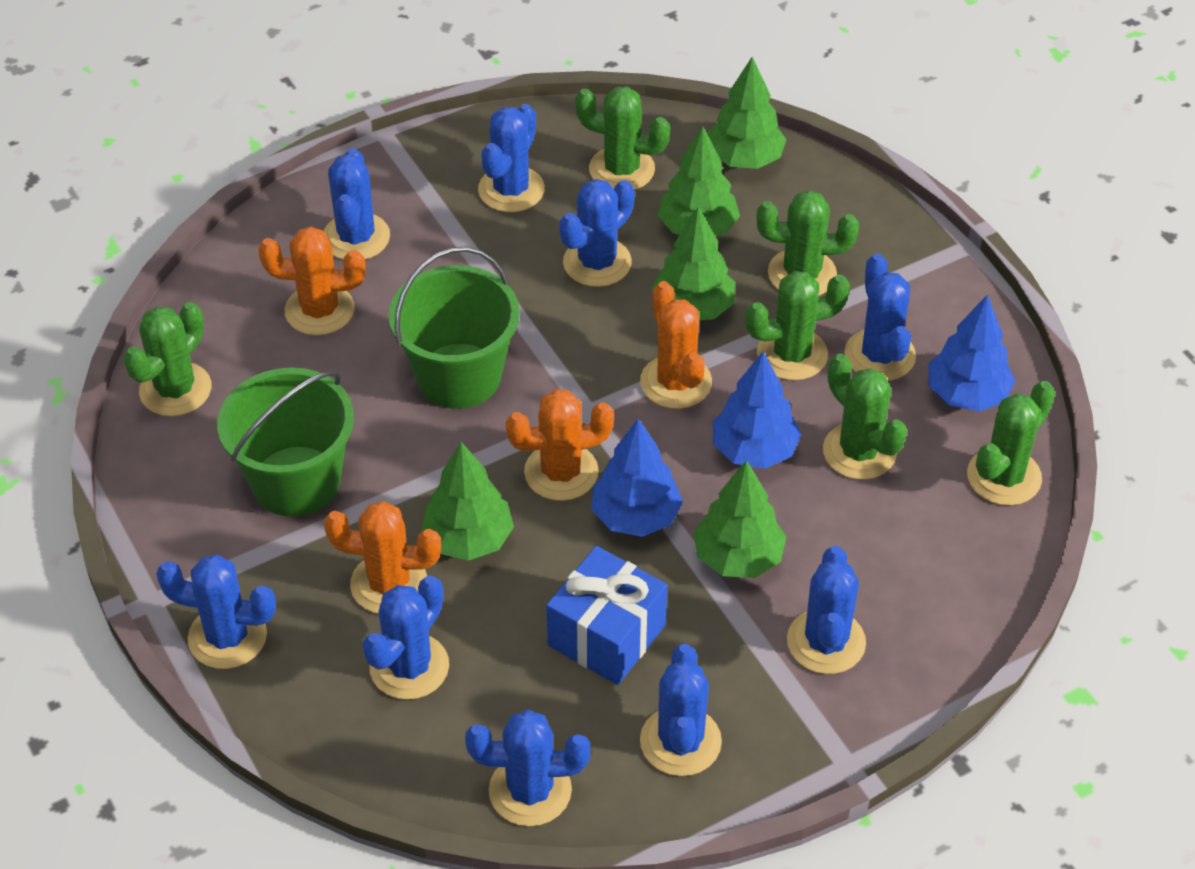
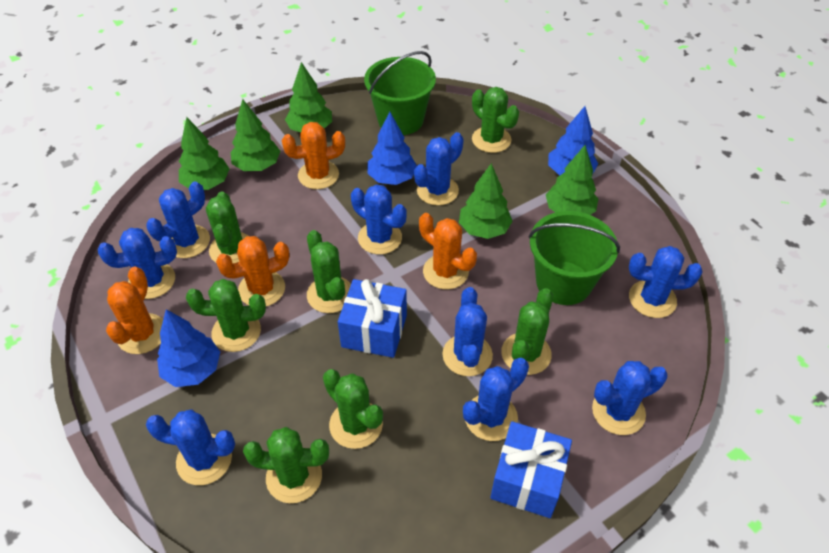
blue gift: [546,546,667,685] = 1 -> [338,279,407,358] [490,421,572,518] = 2
green cactus: [123,302,211,417] [575,86,670,190] [746,271,850,381] [757,190,859,296] [823,354,907,480] [967,381,1055,506] = 6 -> [186,279,266,352] [206,191,248,263] [243,427,329,503] [307,230,351,313] [323,369,383,449] [472,87,519,153] [501,288,553,375] = 7

